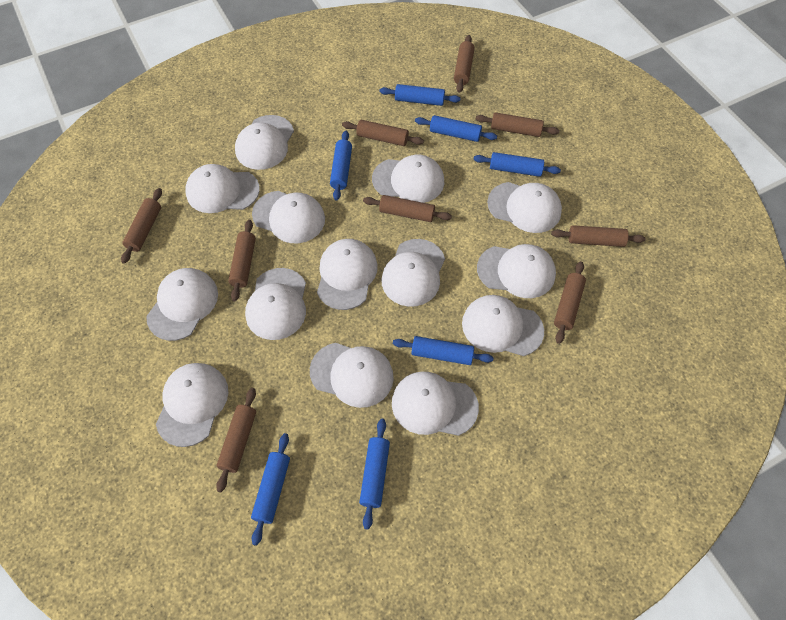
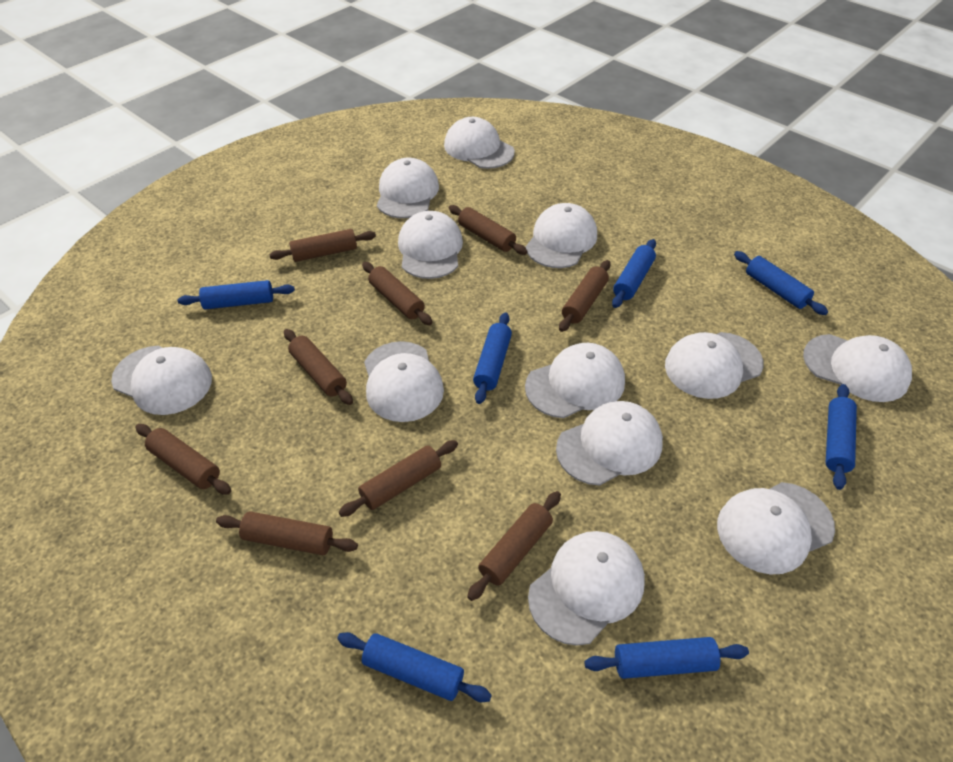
white cap: [146,268,218,341] [156,363,228,447] [185,164,260,213] [235,115,294,170] [245,268,306,340] [252,191,325,243] [310,343,394,408] [317,239,378,310] [372,155,444,203] [381,239,445,307] [392,371,479,436] [462,295,544,356] [477,244,556,298] [487,182,562,233] = 14 -> [111,346,212,415] [364,341,444,422] [377,158,439,218] [398,211,463,279] [444,117,515,169] [525,203,597,268] [525,343,625,418] [528,531,645,646] [556,401,663,486] [665,332,764,399] [717,482,835,574] [803,334,912,402] = 12

